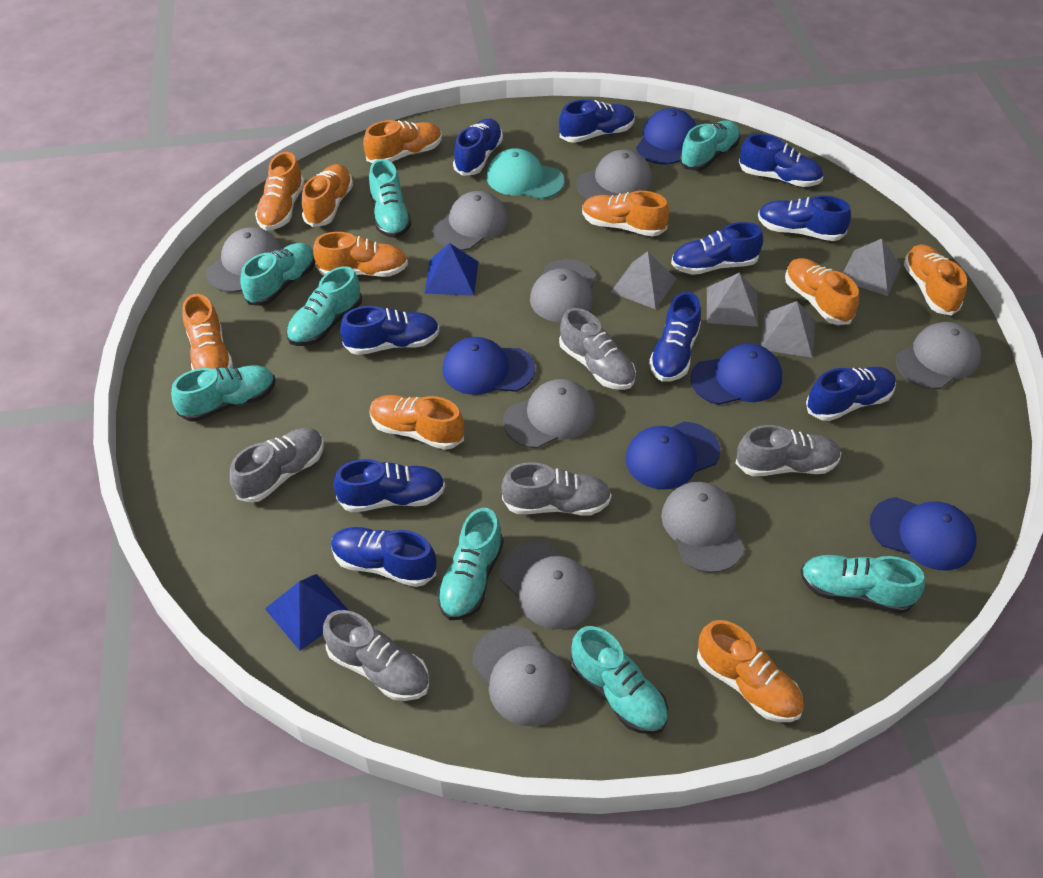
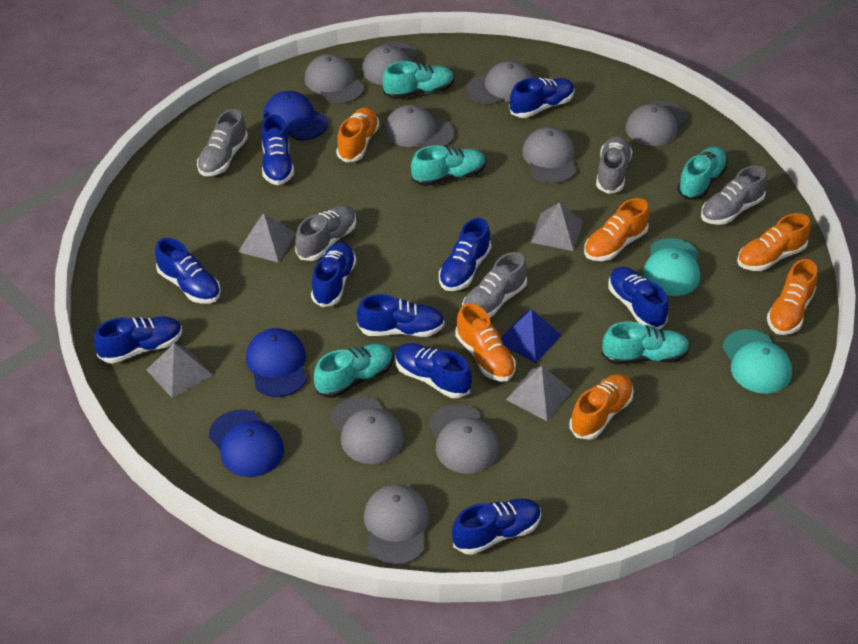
blue cap: [443,337,535,395] [625,422,720,490] [636,108,696,165] [690,344,782,405] [870,497,977,570] = 5 -> [209,410,284,477] [246,328,307,397] [263,91,328,140] = 3
blue pyramid: [265,574,349,651] [424,243,478,296] = 2 -> [501,309,561,363] = 1
orange shoe: [182,294,233,370] [255,152,305,230] [302,164,353,227] [313,232,408,277] [363,120,442,163] [369,395,465,450] [582,191,669,237] [697,620,804,722] [785,258,859,325] [904,244,967,316] = 10 -> [336,107,380,162] [455,303,516,381] [570,374,634,440] [584,198,649,261] [737,213,810,271] [767,259,818,335] = 6
turquoise cap: [487,148,564,199] = 1 -> [643,238,700,296] [722,329,792,394] = 2
turquoise shoe: [171,365,276,422] [240,243,315,306] [287,266,362,346] [369,159,412,238] [437,508,504,620] [570,626,668,734] [679,120,740,171] [801,555,925,613] = 8 -> [314,343,393,398] [383,61,454,99] [411,145,486,186] [602,322,690,365] [677,147,728,200] = 5

